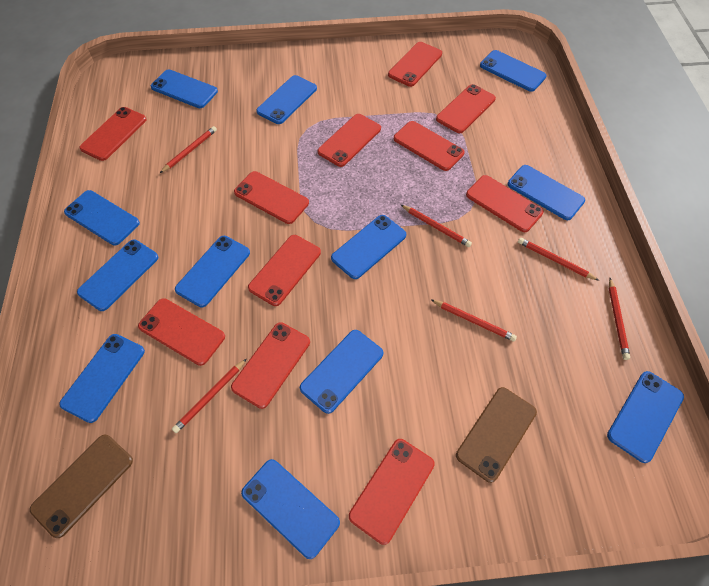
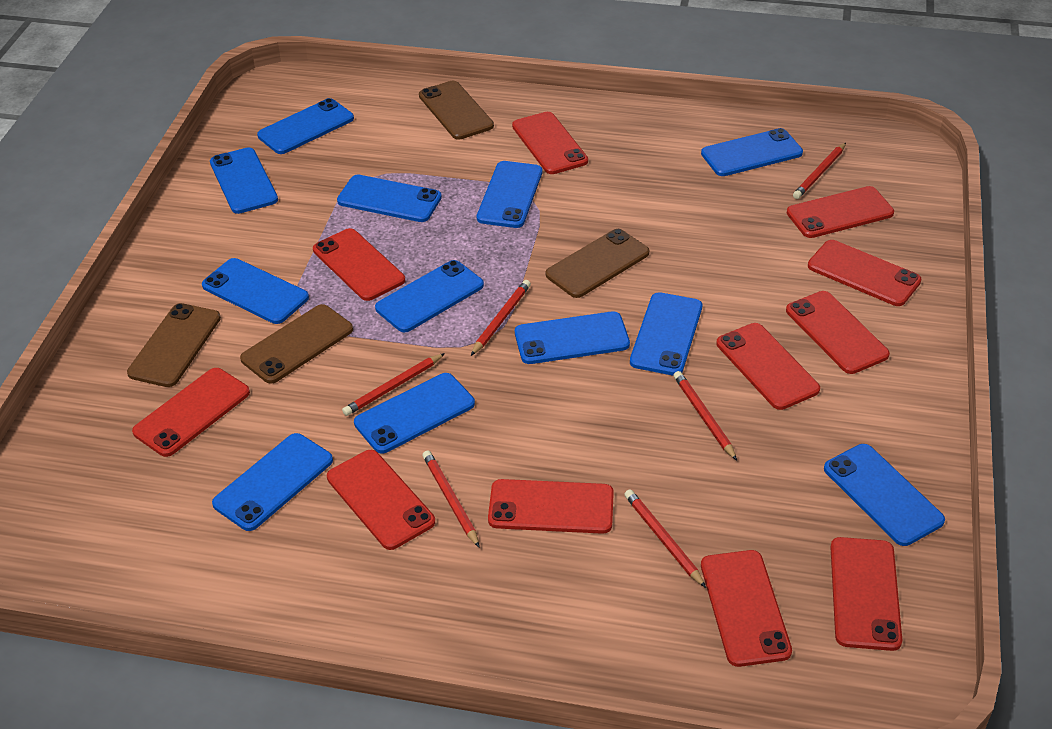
brown phone: [30,435,133,538] [456,387,537,483] = 2 -> [127,303,221,387] [240,304,353,384] [419,81,494,140] [546,229,649,298] = 4

